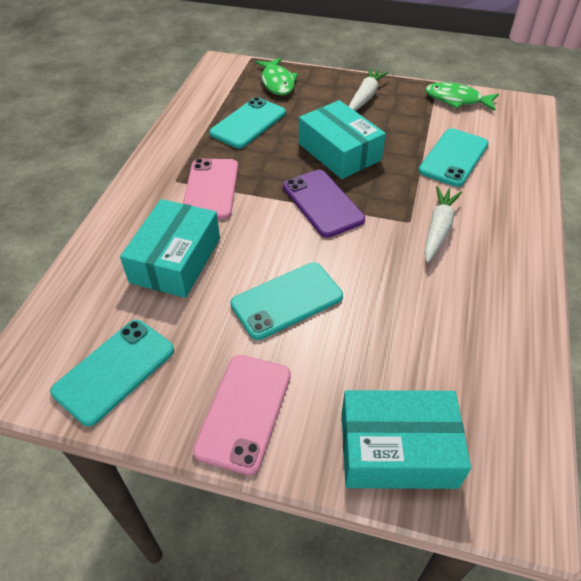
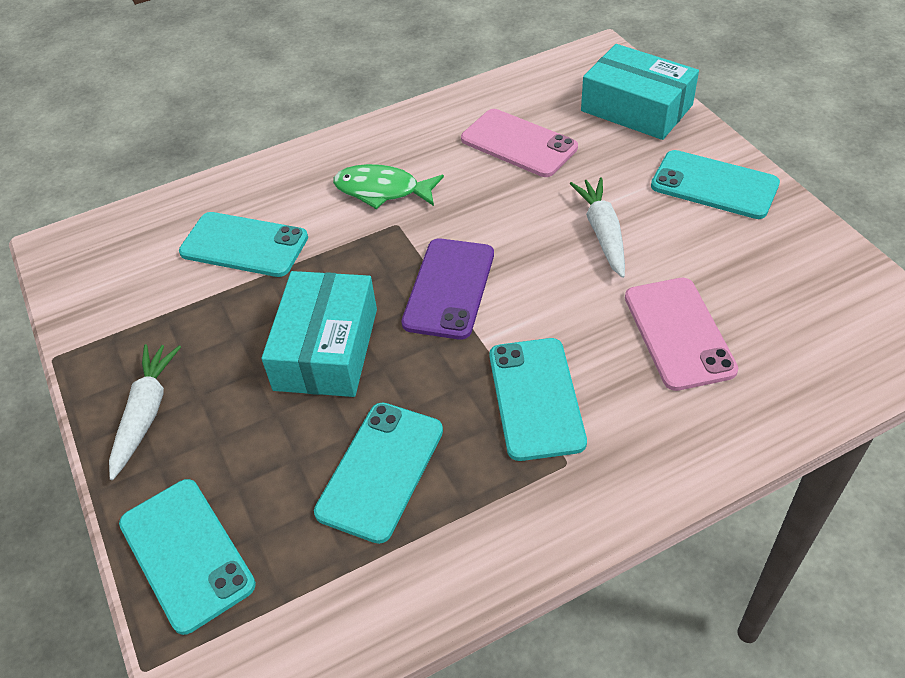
green fish: [256,58,298,95] [425,82,499,111] = 2 -> [333,164,444,209] = 1
turquoise box: [120,199,220,298] [299,100,386,179] [341,390,471,489] = 3 -> [262,271,377,397] [581,44,699,140] = 2
turquoise phone: [50,320,174,427] [209,97,286,149] [230,263,343,340] [418,128,489,187] = 4 -> [119,479,256,635] [179,212,308,277] [314,403,443,544] [489,338,587,461] [651,150,780,219] = 5

